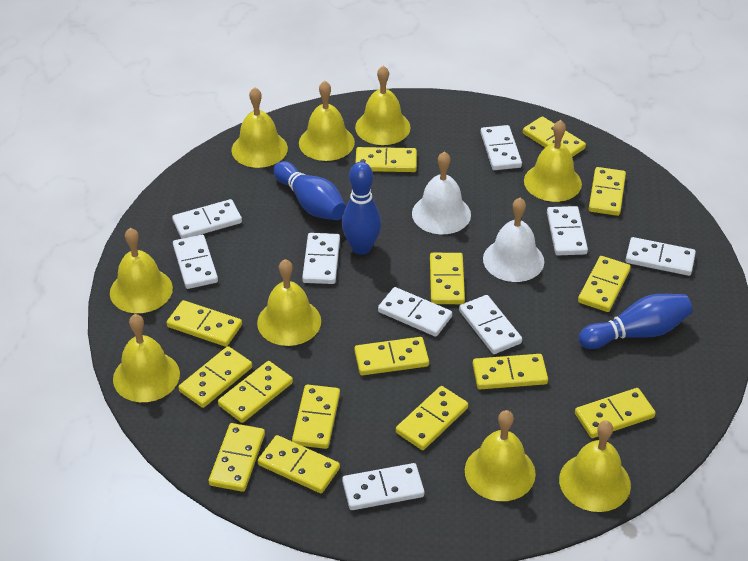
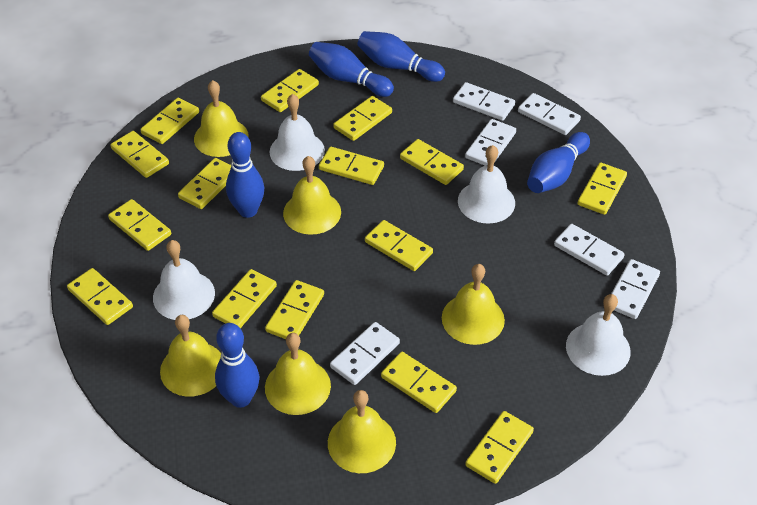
blue bowling pin: [273,161,346,220] [342,162,381,255] [579,294,693,349] = 3 -> [215,323,259,408] [226,132,264,218] [309,42,394,97] [357,31,445,82] [527,132,590,193] = 5
white bell: [412,151,471,234] [483,198,544,282] = 2 -> [153,240,215,320] [269,94,325,171] [458,145,515,224] [566,294,631,376] = 4
white domino: [172,199,242,239] [173,235,218,289] [302,233,340,284] [342,463,424,510] [378,287,452,337] [459,295,522,354] [480,125,522,170] [547,206,588,255] [626,237,696,276] = 9 -> [330,322,400,385] [453,82,515,121] [465,119,516,166] [518,93,581,135] [554,224,625,276] [611,259,660,319] = 6
yellow bell: [110,228,173,313] [113,314,180,402] [231,87,288,168] [257,259,321,346] [299,81,355,161] [355,66,411,145] [465,410,536,501] [524,120,582,202] [559,421,631,512] = 9 -> [160,315,221,397] [194,80,249,157] [265,333,331,415] [283,156,341,235] [328,390,396,473] [442,264,505,345] = 6

